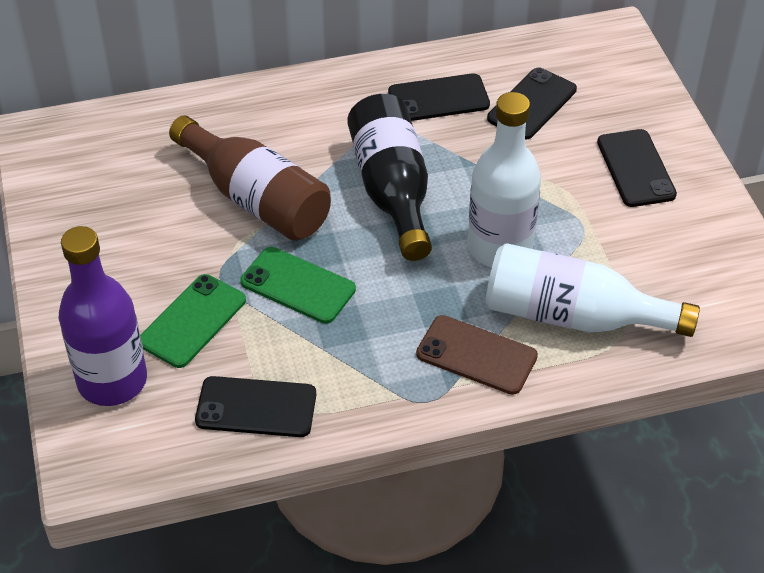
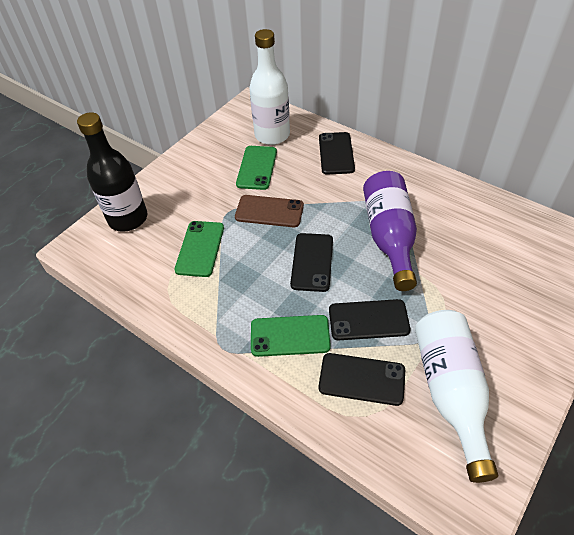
brown bottle: [169,115,331,241] = 1 -> none = 0
green phone: [140,274,246,368] [240,247,356,324] = 2 -> [174,221,224,277] [236,146,277,190] [251,315,331,357] = 3

